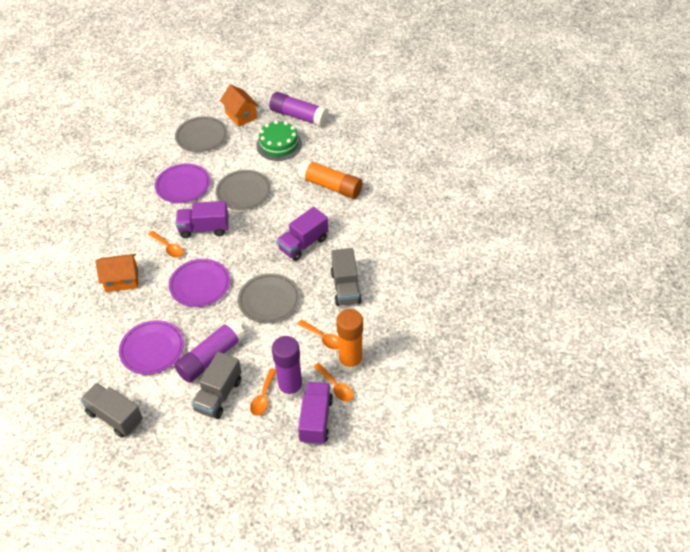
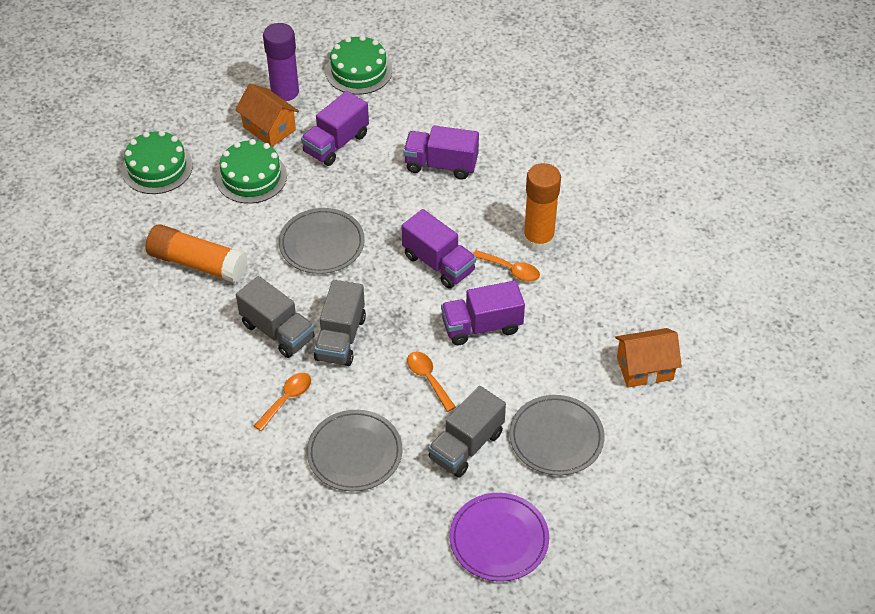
green cake: [256,120,302,161] = 1 -> [122,130,193,194] [216,139,287,204] [326,35,392,95] = 3
orange spoon: [148,231,184,258] [250,368,276,416] [298,320,339,350] [313,363,354,402] = 4 -> [254,373,311,431] [407,352,456,412] [473,250,540,282] = 3
purple glue stick: [174,319,246,383] [269,92,329,127] [272,336,303,399] = 3 -> [263,23,300,107] = 1
purple plate: [119,320,184,375] [155,163,210,203] [169,259,230,307] = 3 -> [450,493,549,582] = 1
purple truck: [176,201,229,238] [277,207,328,261] [298,382,333,445] = 3 -> [301,91,369,166] [402,209,476,289] [404,126,479,180] [441,280,525,345] = 4

